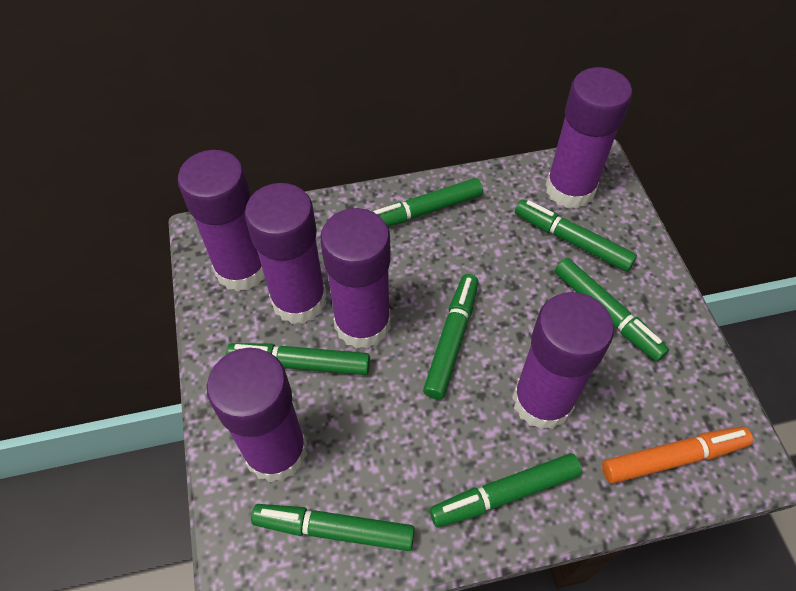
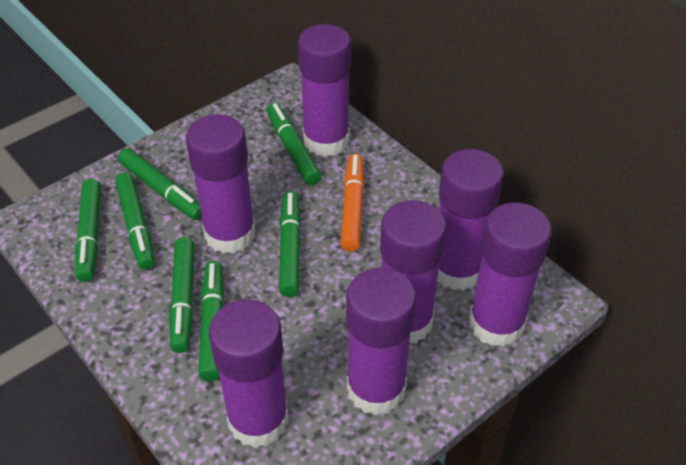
purple glue stick: [178,150,265,292] [207,348,307,482] [245,183,327,324] [320,208,391,349] [512,292,614,430] [546,67,632,209] = 6 -> [186,114,256,254] [209,299,289,448] [298,24,351,157] [346,268,417,415] [380,200,447,343] [437,149,504,290] [469,202,552,347] = 7

